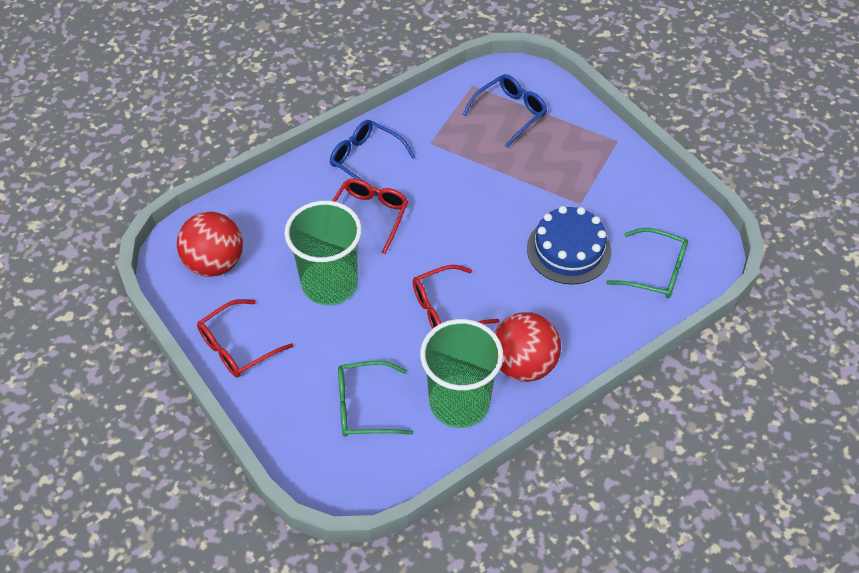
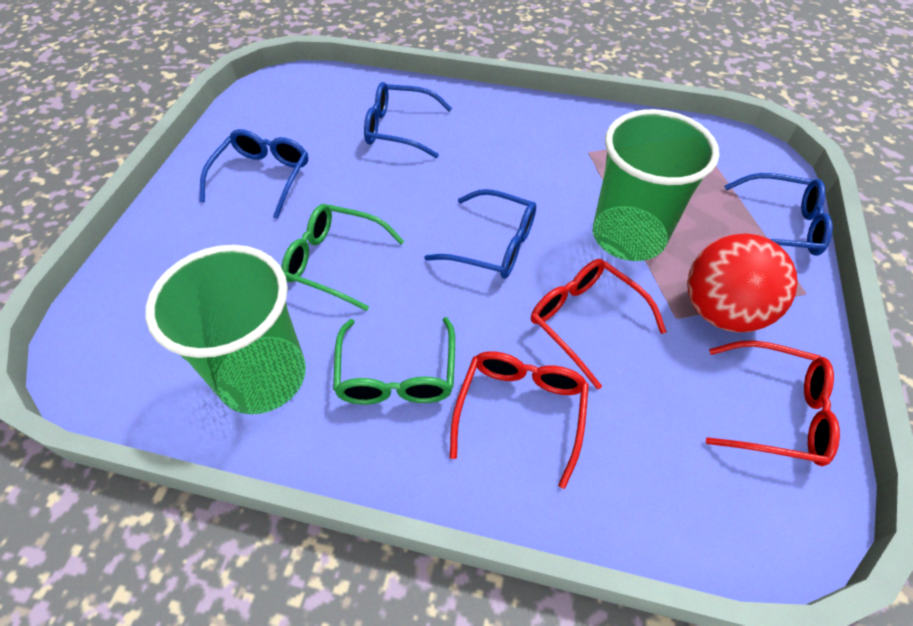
blue cake: [527,206,611,285] = 1 -> none = 0
blue glasses: [330,120,416,196] [462,74,547,148] = 2 -> [199,129,308,219] [364,82,452,158] [424,189,536,279] [724,173,833,256] = 4
red ball: [177,212,243,277] [495,312,561,382] = 2 -> [687,233,798,333] = 1

